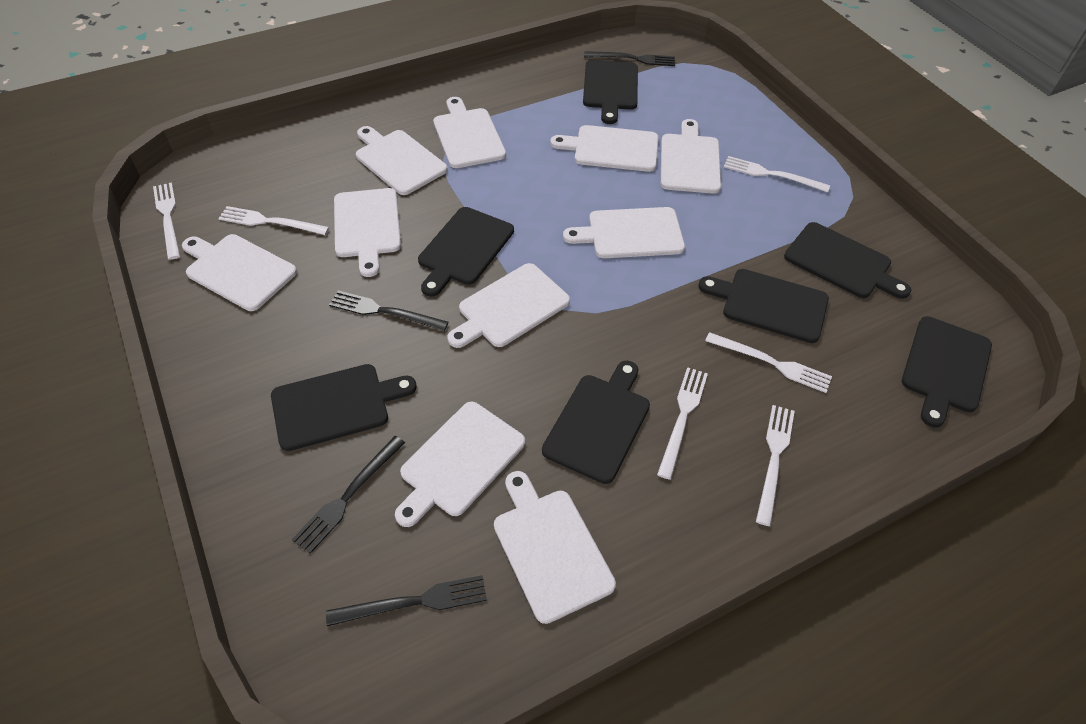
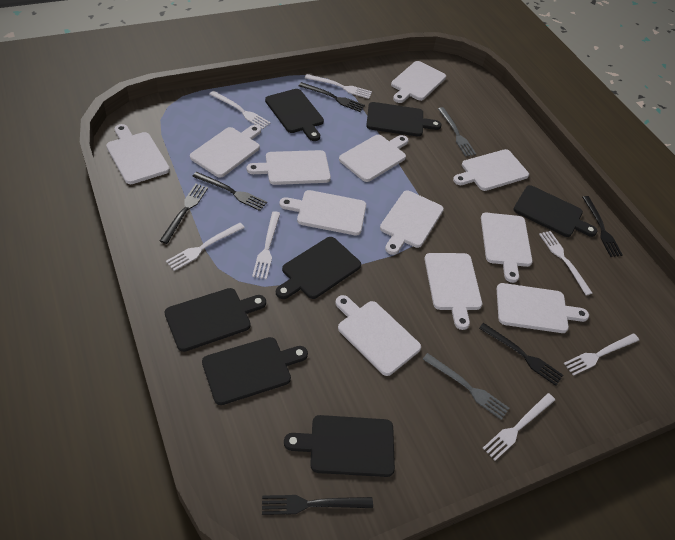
black fork: [292,436,405,554] [326,575,487,626] [329,290,449,331] [584,51,675,66] = 4 -> [160,184,208,244] [192,172,267,211] [262,495,373,515] [299,82,365,112] [479,323,563,386] [582,196,623,257] = 6
grey fork: none = 0 -> [423,353,509,420] [438,107,476,157] = 2
white cutting board: [182,234,297,311] [334,188,401,277] [356,126,448,195] [395,402,525,527] [433,97,506,168] [447,263,570,348] [494,471,616,624] [550,125,659,172] [563,207,685,258] [661,119,721,194] = 10 -> [106,124,170,184] [190,125,261,178] [247,150,331,185] [280,190,366,236] [335,295,421,376] [339,135,408,182] [380,190,444,255] [391,61,446,103] [425,253,482,330] [453,149,529,191] [481,213,533,283] [497,283,589,333] = 12
white fork: [153,182,180,260] [218,206,329,235] [657,367,708,480] [705,332,832,393] [724,156,830,192] [756,405,795,526] = 6 -> [166,223,245,271] [210,91,271,129] [252,211,280,279] [305,74,372,99] [483,393,555,461] [539,231,592,296] [564,333,639,376] = 7

